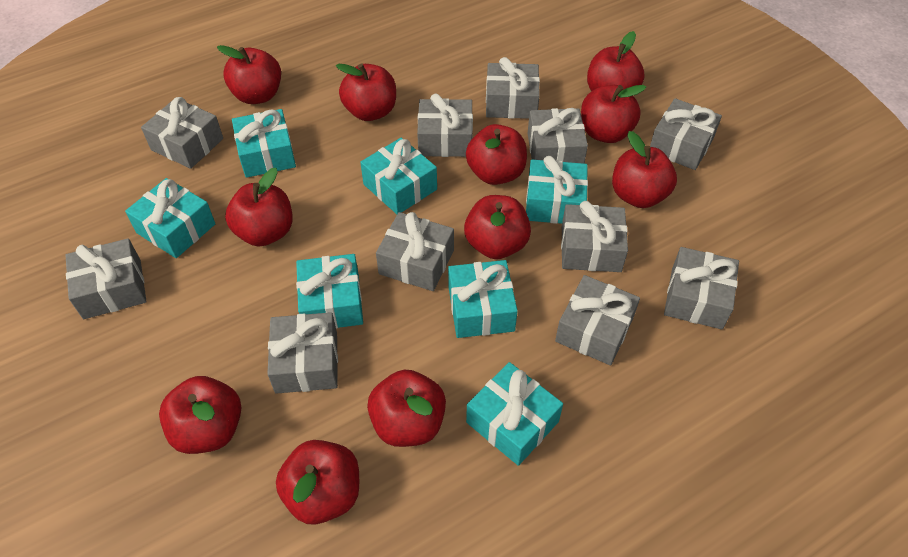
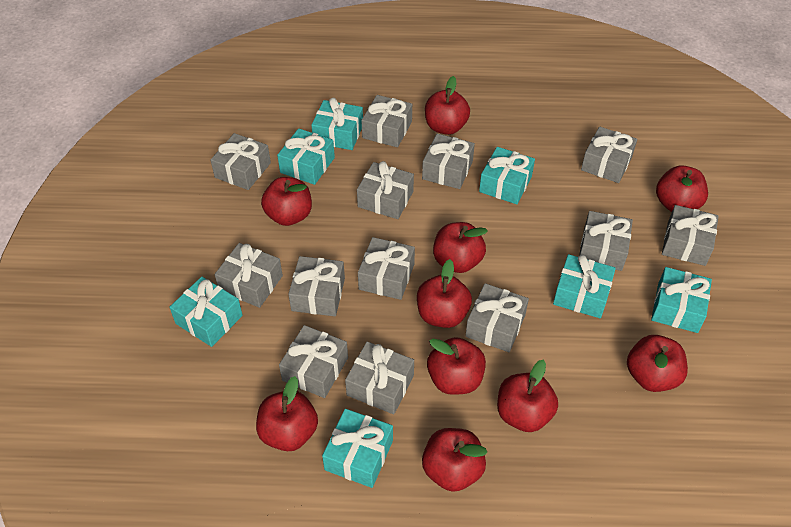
grey gift: [65,238,147,319] [141,97,223,169] [267,312,338,394] [376,212,454,291] [417,94,473,157] [486,57,540,119] [528,108,588,164] [555,275,640,365] [561,201,628,272] [650,98,722,170] [664,247,739,329] = 11 -> [211,133,271,190] [215,243,283,308] [279,325,348,398] [288,256,345,316] [345,342,414,414] [357,161,414,219] [358,237,415,300] [361,95,412,147] [422,134,475,189] [465,283,529,352] [579,211,633,271] [581,127,637,183] [662,205,719,266] = 13
red apple: [159,376,241,454] [217,45,281,104] [225,168,293,247] [276,440,359,525] [336,63,396,121] [367,370,446,447] [464,195,531,259] [466,124,527,185] [581,85,646,143] [587,31,644,91] [612,131,677,208] = 11 -> [256,376,318,451] [261,177,312,226] [417,259,472,328] [422,428,487,492] [425,76,470,135] [427,337,486,395] [433,222,488,273] [497,360,558,432] [627,335,688,392] [656,165,708,212] = 10

